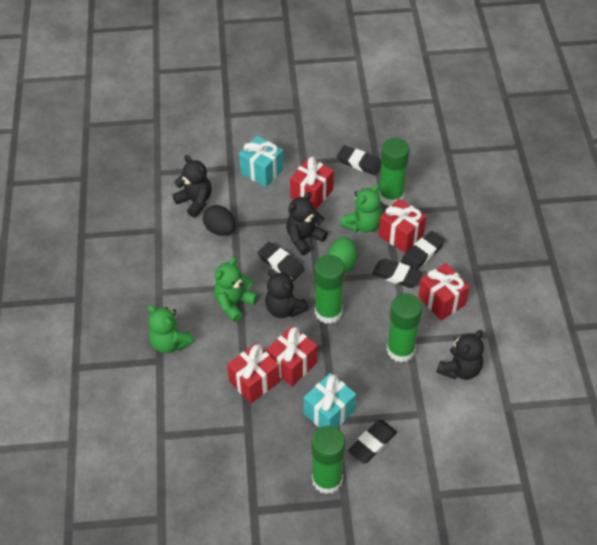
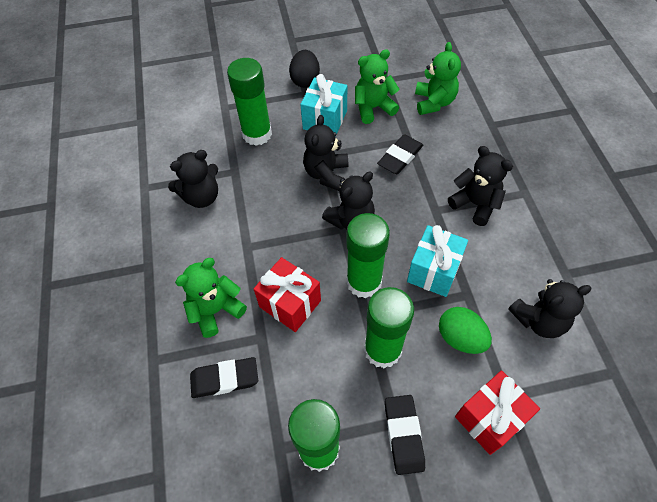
black eraser: [258,242,305,281] [337,145,381,176] [348,420,397,464] [372,259,423,288] [401,231,445,270] = 5 -> [190,357,258,398] [377,134,423,174] [385,395,425,475] = 3
black teddy bear: [172,155,212,217] [265,269,309,318] [286,192,328,255] [436,330,484,380] = 4 -> [168,150,218,208] [303,115,349,191] [322,172,375,230] [448,146,513,226] [508,279,592,338] = 5
red gift: [227,343,280,404] [266,326,317,386] [290,157,334,210] [378,199,427,253] [418,263,470,321] = 5 -> [254,257,321,332] [455,371,540,455] = 2

